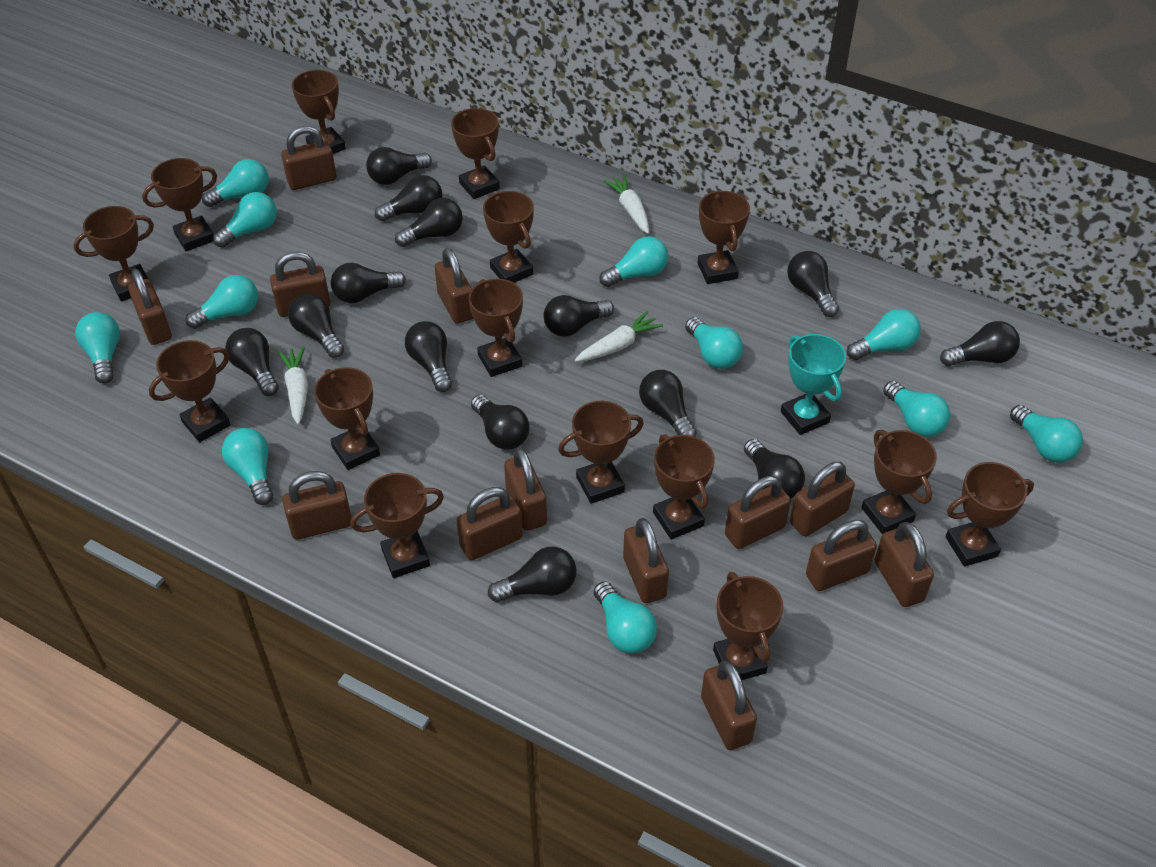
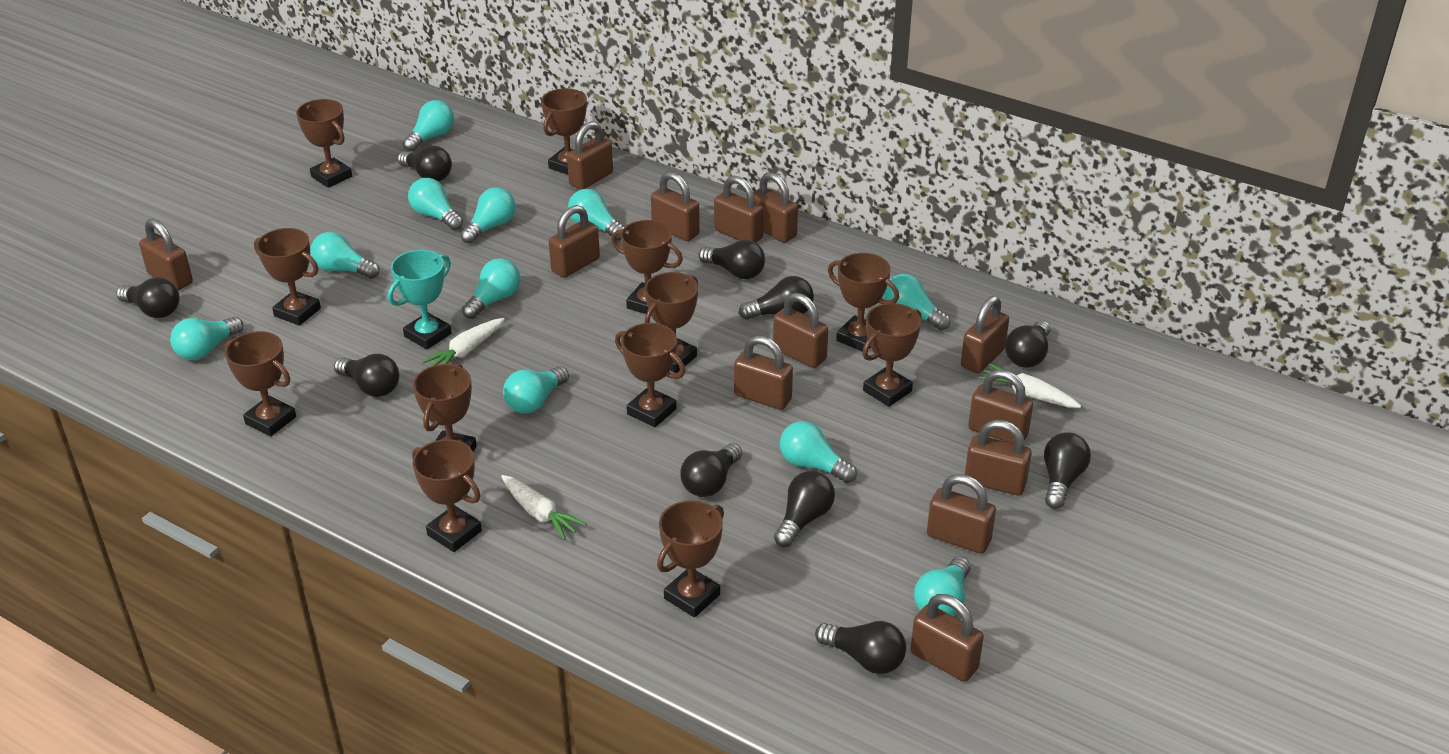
black light bulb: [225,328,279,396] [288,293,344,358] [331,263,406,303] [366,147,432,185] [375,175,442,221] [395,198,463,247] [405,321,452,392] [471,395,529,450] [488,547,576,602] [544,295,614,337] [639,370,697,437] [744,439,805,499] [787,251,839,317] [940,321,1020,367] = 14 -> [116,277,180,318] [334,354,399,397] [397,145,452,181] [680,443,742,497] [698,240,765,279] [739,276,814,320] [774,471,835,547] [815,621,906,674] [1005,320,1050,368] [1044,432,1091,509] = 10
brown trophy: [73,206,154,302] [142,158,217,251] [149,340,231,442] [292,70,346,154] [314,367,380,470] [350,473,444,578] [451,108,500,199] [469,279,523,377] [483,191,534,283] [558,401,644,504] [653,434,715,539] [698,191,750,284] [713,572,784,680] [861,430,937,535] [945,462,1034,567] = 15 -> [225,331,296,436] [254,228,321,326] [296,99,352,188] [412,439,482,552] [413,364,477,452] [541,88,587,175] [611,220,683,314] [615,323,685,428] [645,272,698,373] [657,500,724,617] [828,253,899,352] [862,303,921,407] = 12

